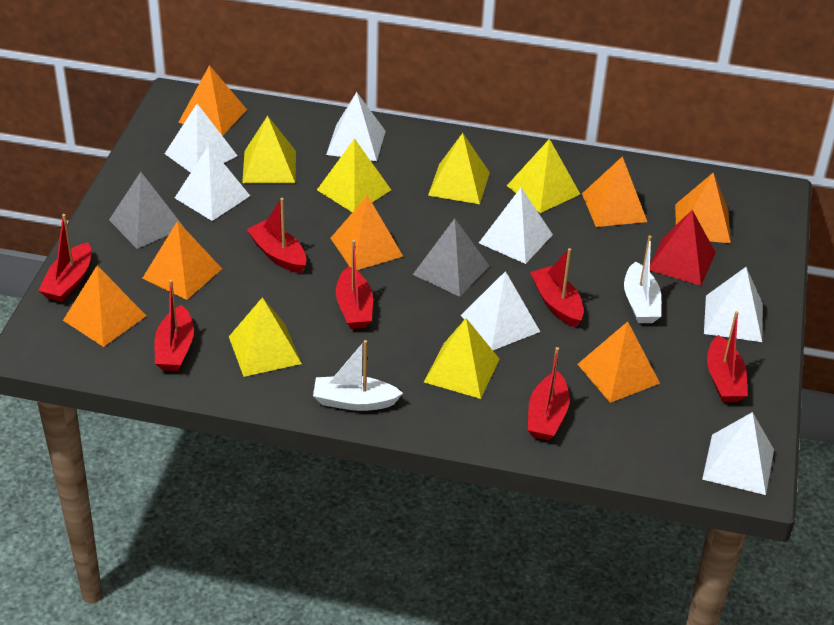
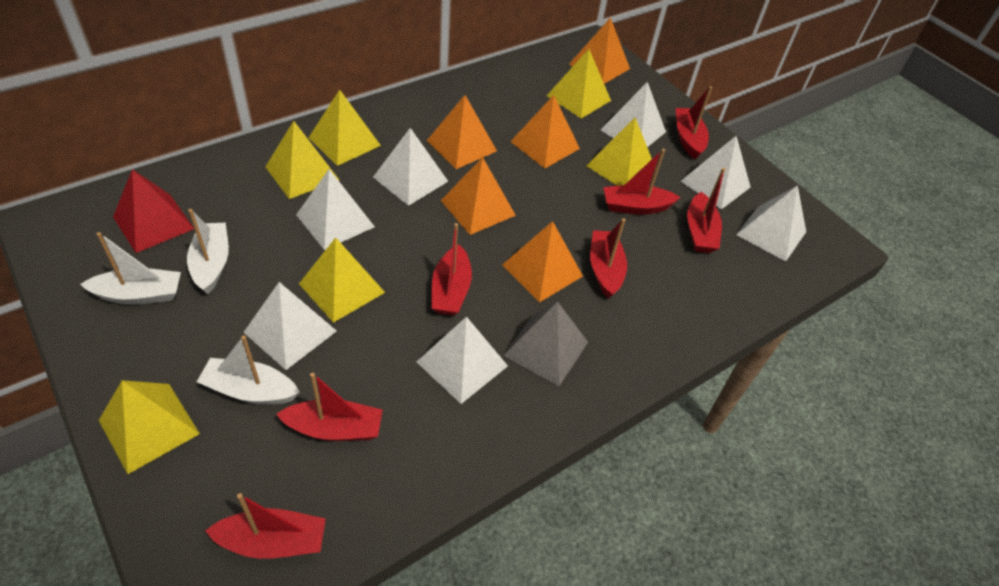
grey pyramid: [109,172,184,249] [413,218,490,297] = 2 -> [503,301,588,386] = 1
orange pyramid: [63,265,146,347] [143,221,222,300] [178,65,247,136] [331,195,403,270] [578,321,660,403] [582,156,647,227] [675,172,731,243] = 7 -> [427,95,497,169] [441,157,516,235] [502,221,583,302] [510,95,580,168] [569,17,630,84] = 5
white boat: [313,340,403,411] [624,236,661,323] = 2 -> [80,232,181,305] [187,209,229,294] [197,335,300,404] = 3

